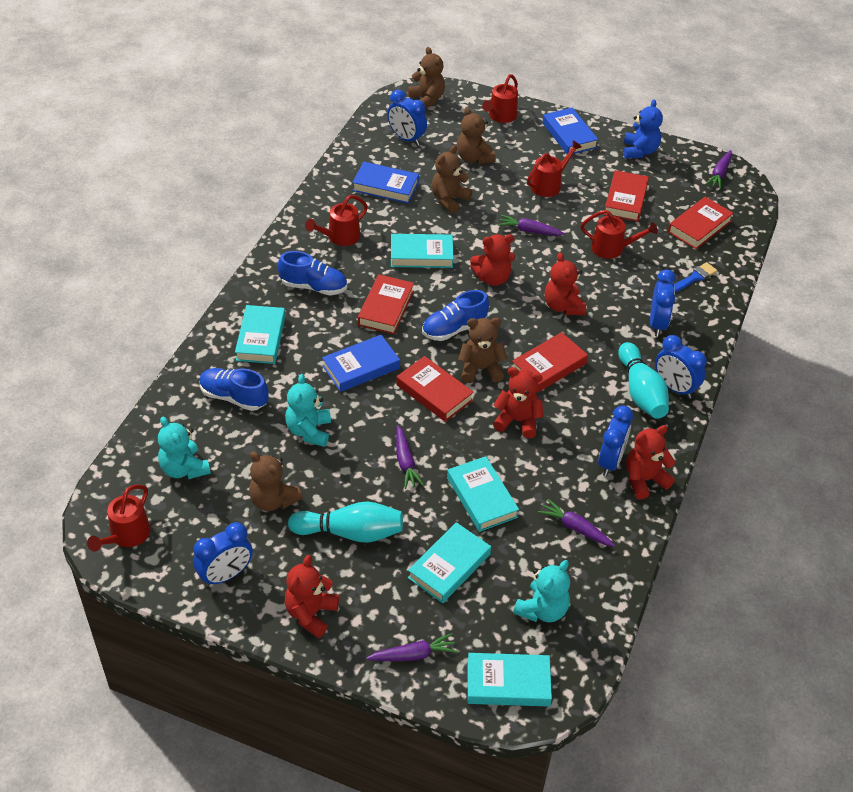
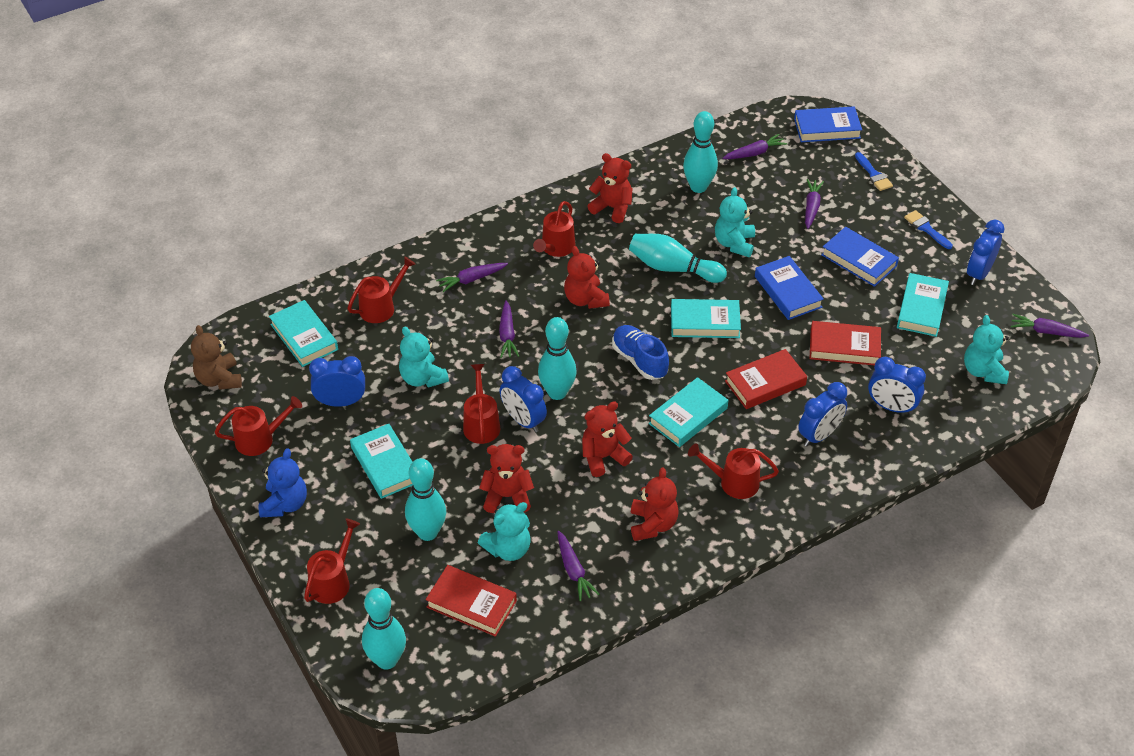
blue brush: [674,262,717,292] = 1 -> [855,152,893,191] [904,210,953,249] = 2
blue shoe: [199,368,269,411] [278,251,347,296] [422,290,489,341] = 3 -> [612,325,669,380] = 1
brown teddy bear: [249,451,303,511] [407,47,445,109] [432,145,473,214] [457,107,496,164] [458,318,508,383] = 5 -> [191,325,242,390] = 1
purple carrot: [366,633,457,661] [396,425,424,489] [498,215,565,236] [538,499,615,547] [705,150,732,189] = 5 -> [436,263,508,292] [499,300,519,358] [557,531,599,601] [723,134,787,159] [805,179,824,229] [1011,314,1089,338] = 6
red book: [358,274,414,334] [396,356,474,422] [512,332,588,393] [604,170,649,222] [668,197,734,249] = 5 -> [426,565,517,637] [725,349,807,409] [810,321,881,366] = 3
red watering can: [87,485,151,552] [305,195,368,246] [482,74,518,123] [527,140,582,197] [581,210,658,259] = 5 -> [215,396,302,456] [304,519,360,604] [347,256,416,323] [463,364,500,444] [533,201,576,257] [688,443,779,499] = 6
turquoise bowling pin: [288,501,403,543] [618,342,669,419] = 2 -> [362,588,406,670] [405,458,446,541] [538,317,577,400] [629,234,727,283] [683,111,718,193] = 5
turquoise teddy bear: [158,417,211,479] [285,374,331,447] [513,560,570,622] = 3 -> [399,326,449,388] [478,502,531,561] [715,187,755,257] [964,315,1009,384] = 4

